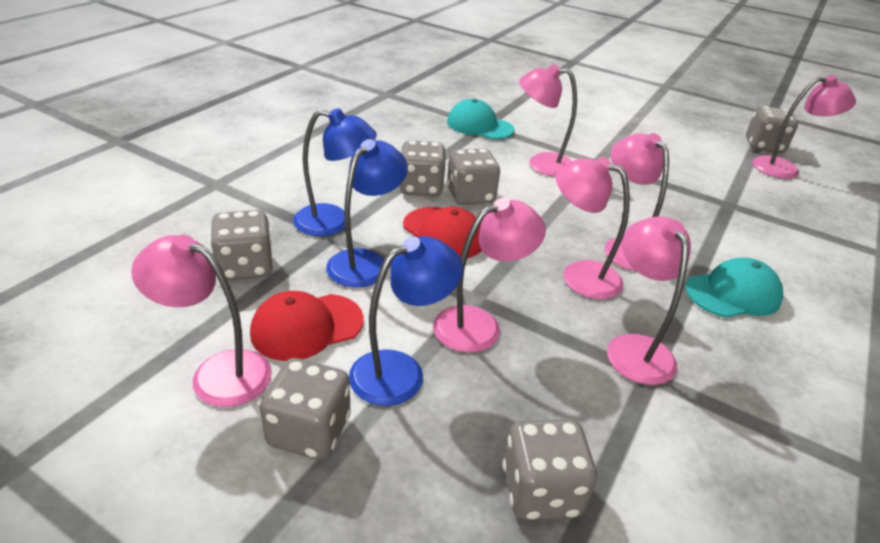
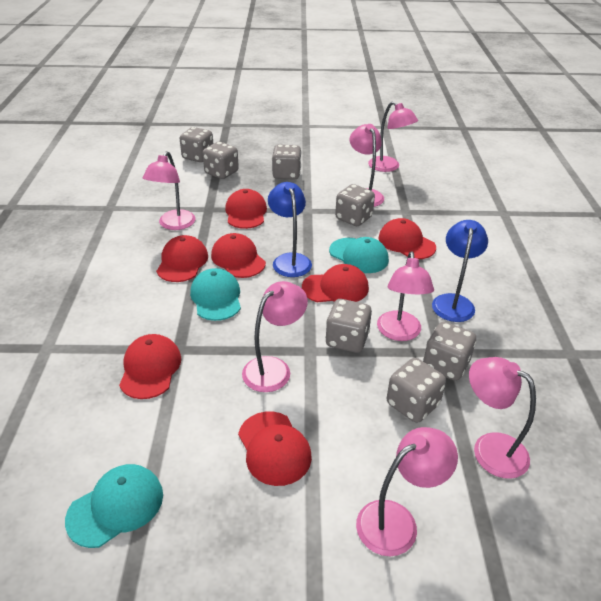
blue lamp: [293,108,377,236] [326,139,408,288] [349,236,463,406] = 3 -> [268,182,312,277] [432,220,488,322] = 2
grey dice: [210,210,274,281] [260,358,351,460] [399,140,446,196] [447,148,500,205] [503,419,597,520] [746,106,798,153] = 6 -> [180,127,213,162] [203,142,239,179] [272,145,302,180] [325,299,372,353] [335,184,375,226] [387,358,446,423] [423,322,476,381] = 7
red cap: [250,291,364,361] [403,207,482,259] = 2 -> [119,334,181,399] [156,235,208,282] [211,233,266,278] [225,189,267,229] [238,411,312,486] [302,264,369,302] [378,218,436,259] = 7
turquoise cap: [447,99,514,139] [685,258,783,318] = 2 -> [65,464,163,548] [190,268,241,321] [329,237,389,273] = 3

